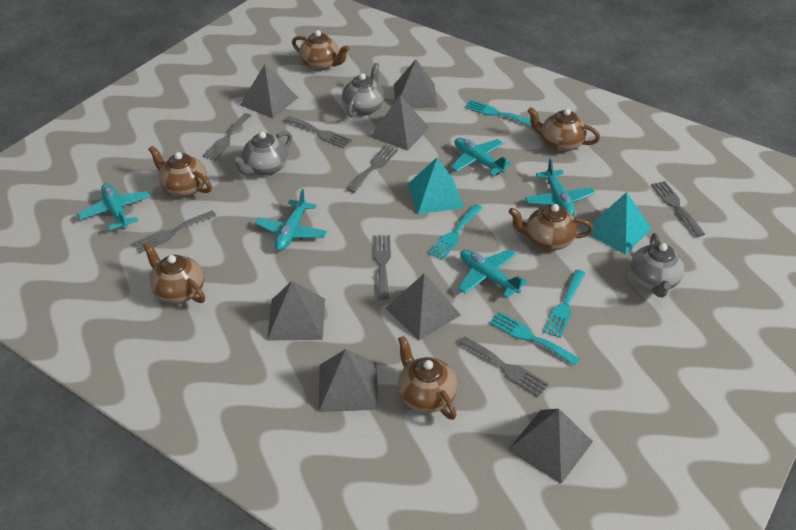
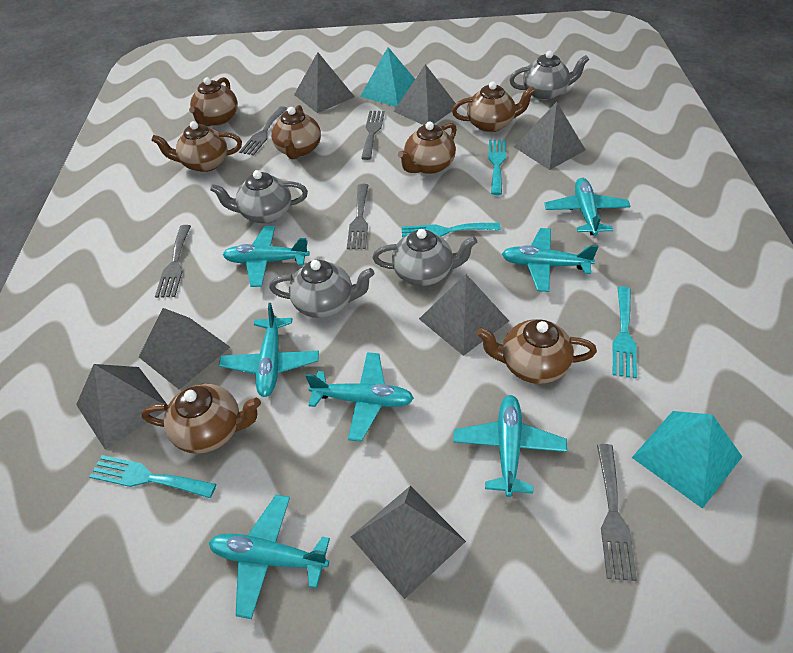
brown teapot: [143,242,205,303] [148,146,212,197] [292,30,349,71] [398,336,457,420] [509,204,594,250] [528,107,600,152] = 6 -> [142,384,261,454] [151,121,242,172] [189,77,238,126] [271,105,321,159] [398,122,457,174] [452,81,536,132] [477,319,597,384] = 7
grey fork: [133,211,216,253] [203,113,251,161] [284,116,352,148] [347,145,398,193] [374,235,391,300] [459,336,549,397] [651,181,705,237] = 7 -> [155,225,191,298] [239,106,288,155] [347,184,368,249] [361,111,385,160] [597,444,637,581] = 5
grey teapot: [231,131,292,176] [342,63,384,117] [630,233,684,297] = 3 -> [210,170,308,224] [269,260,374,318] [372,229,477,286] [509,51,589,100] = 4
turquoise plane: [77,183,150,230] [255,189,327,251] [451,138,512,176] [458,250,528,298] [525,158,595,216] = 5 -> [209,495,330,619] [219,303,319,397] [223,226,310,287] [305,352,414,442] [453,395,567,497] [502,228,598,292] [544,178,631,236] = 7

